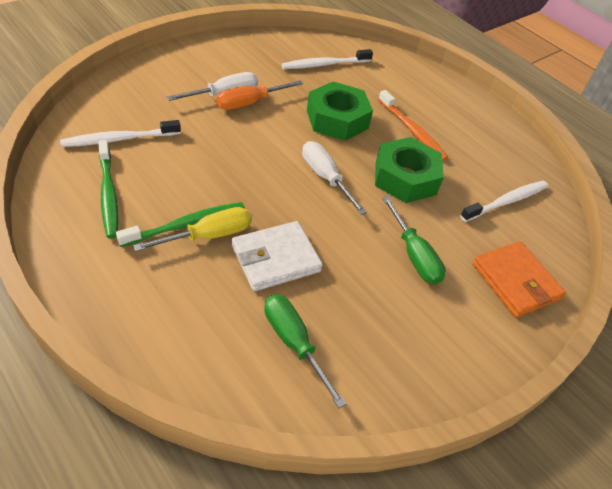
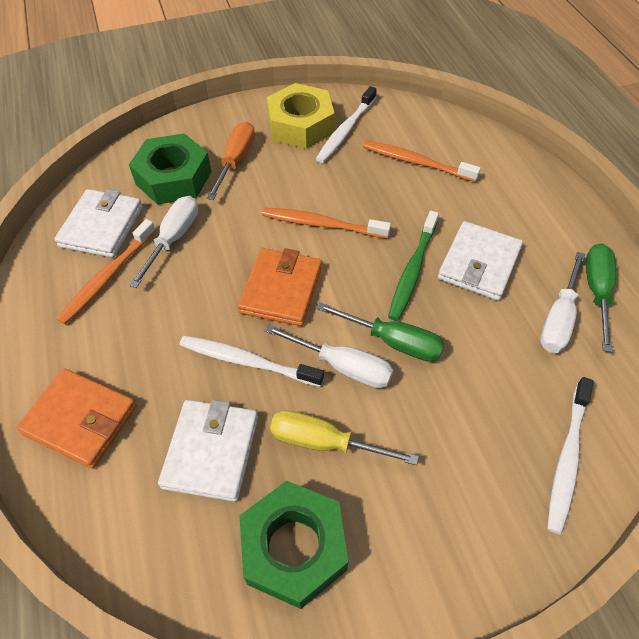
green toothbrush: [98,140,118,238] [116,202,245,247] = 2 -> [388,211,439,321] = 1
orange toothbrush: [378,90,448,161] = 1 -> [57,219,156,324] [262,208,391,238] [363,141,481,182] = 3
orange wallet: [473,241,566,317] = 1 -> [17,368,137,469] [238,248,322,326] = 2
white screwdriver: [167,72,258,101] [302,141,367,215] = 2 -> [129,196,198,288] [265,324,393,388] [540,252,585,353] = 3
white wallet: [232,221,323,291] = 1 -> [54,189,143,258] [158,400,258,502] [438,221,523,301] = 3
yellow nut: none = 0 -> [267,83,335,149] = 1

